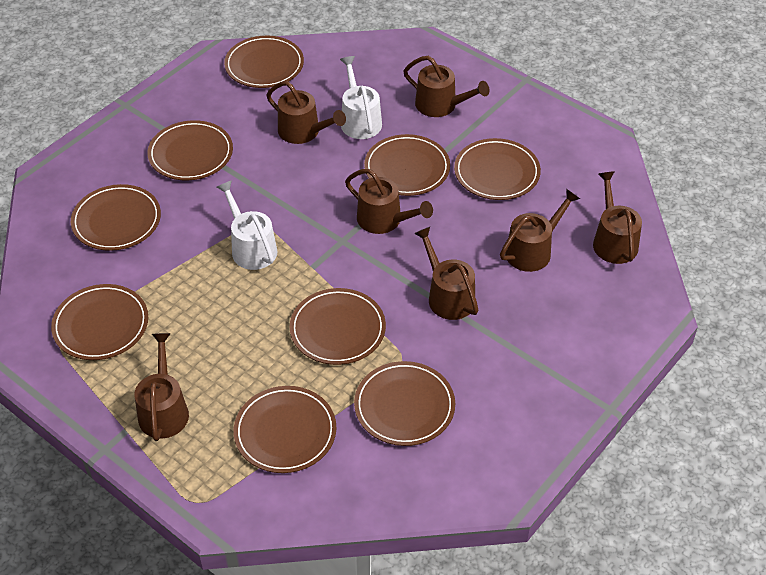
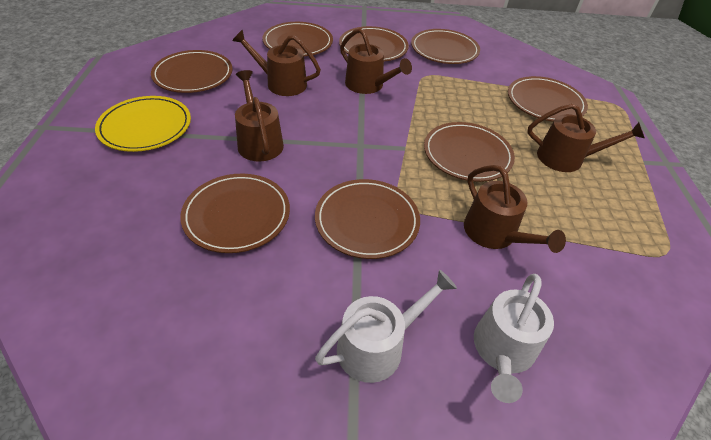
brown plate: [51,284,148,360] [71,184,161,251] [148,120,233,180] [224,36,304,88] [234,386,336,473] [290,288,386,365] [354,361,455,446] [364,134,450,196] [454,138,541,200] = 9 -> [151,50,233,93] [180,174,290,253] [262,22,333,56] [315,179,420,259] [339,26,409,62] [411,29,480,64] [424,122,515,182] [508,76,588,121] = 8
brown watering can: [134,333,189,441] [266,81,346,144] [345,169,433,234] [403,56,489,117] [414,227,478,320] [500,189,580,272] [593,171,642,264] = 7 -> [232,30,321,96] [235,70,284,162] [340,28,412,94] [464,165,566,253] [527,103,645,172] = 5
yellow plate: none = 0 -> [95,96,191,152] = 1

